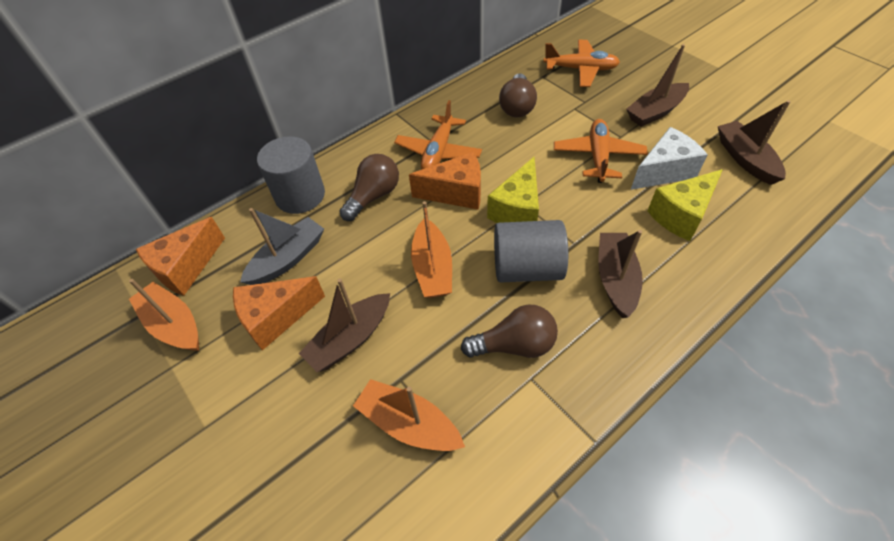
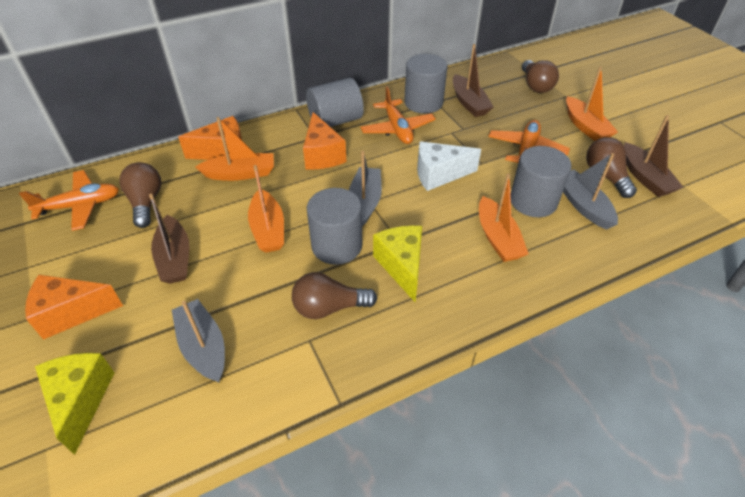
brown boat: [299,279,390,372] [598,230,643,318] [626,44,689,127] [718,100,791,185] = 4 -> [149,193,189,284] [453,44,493,117] [624,115,684,197] = 3
brown light bulb: [339,154,399,221] [461,304,558,358] [499,73,537,117] = 3 -> [119,162,161,228] [292,272,377,319] [522,60,559,93] [586,137,637,198] = 4
grey boat: [240,208,324,285] = 1 -> [172,299,225,383] [349,151,382,226] [563,153,618,230] = 3
grey cylinder: [257,136,325,214] [494,220,568,283] = 2 -> [306,78,364,127] [307,188,362,265] [404,54,447,114] [510,146,571,217] = 4
orange boat: [129,279,199,351] [353,379,465,451] [411,201,452,298] = 3 -> [195,117,274,181] [248,165,284,253] [479,174,529,262] [566,67,618,141] = 4

